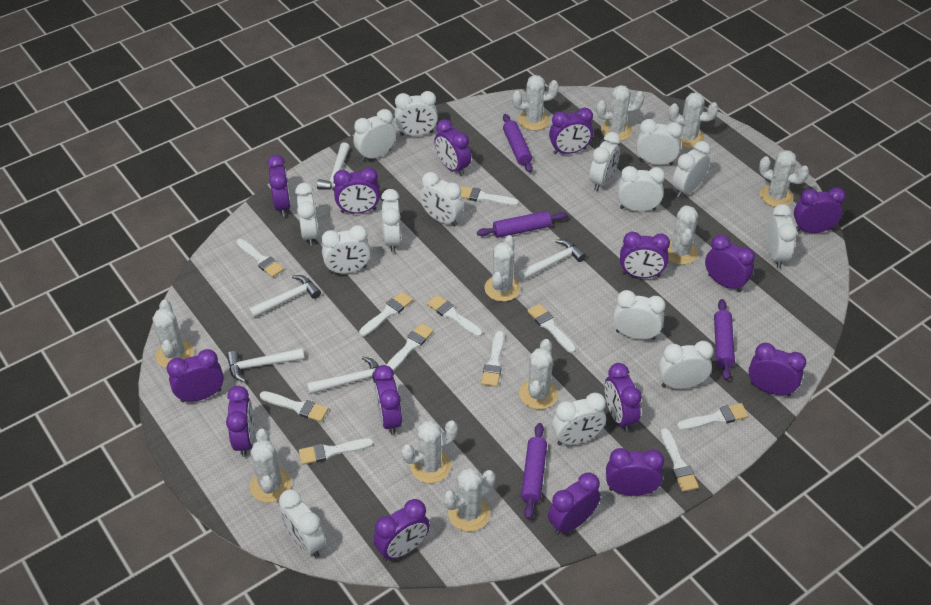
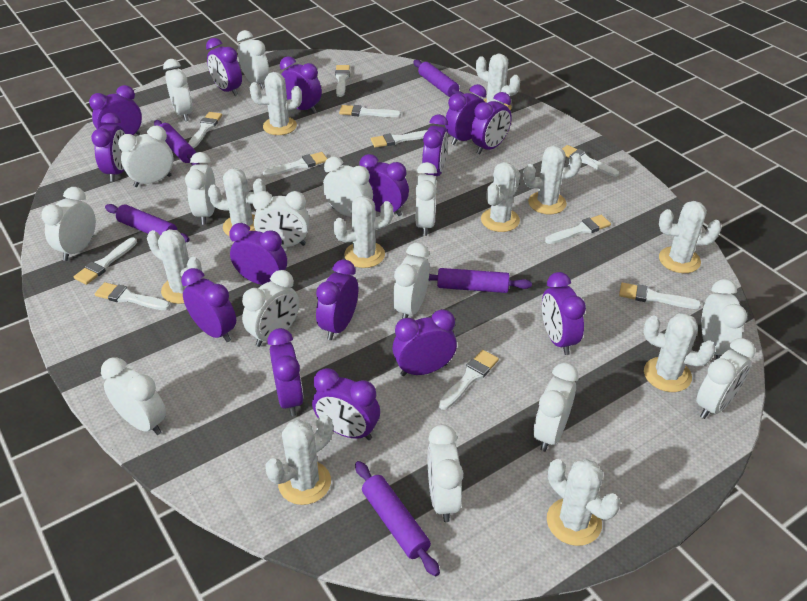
purple rolling pin: [477,211,567,238] [503,114,533,173] [521,423,547,519] [714,299,735,380] = 4 -> [105,204,190,243] [154,120,199,166] [355,461,440,577] [413,60,464,97] [429,268,532,293] = 5
white hammer: [227,348,304,382] [248,275,321,318] [307,356,379,394] [317,142,350,190] [519,239,586,280] = 5 -> none = 0

